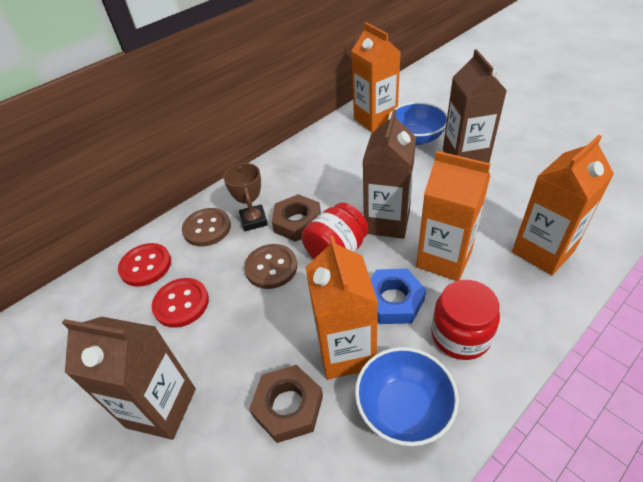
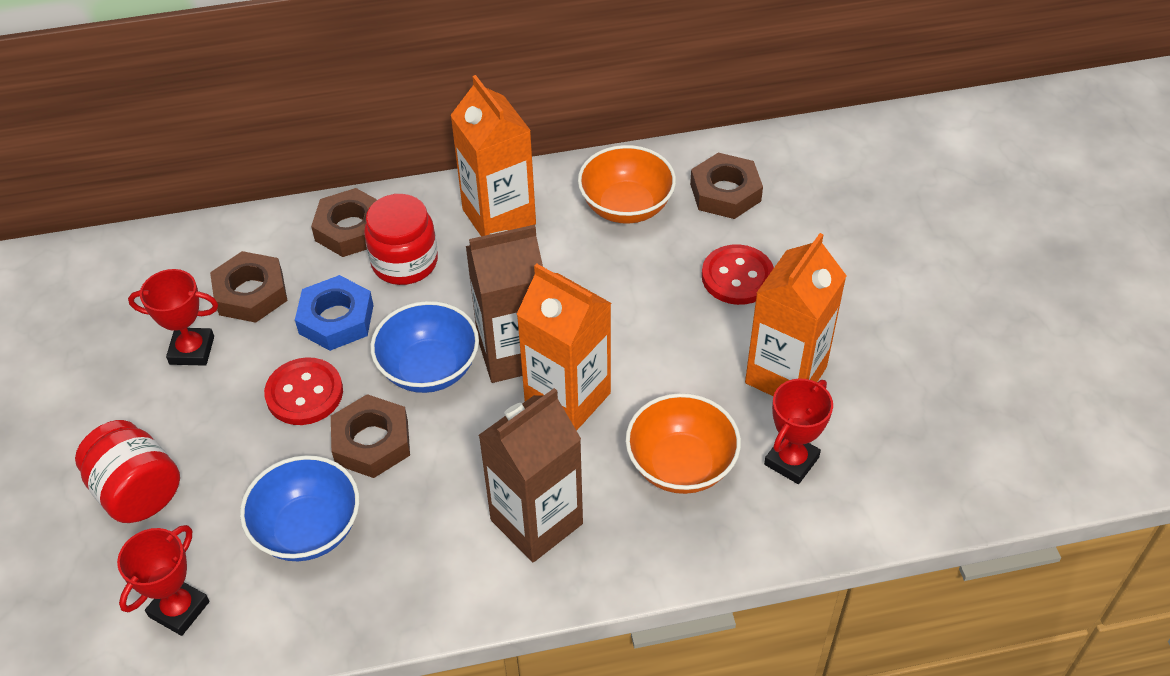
brown button: [182,208,231,246] [244,244,297,289] = 2 -> none = 0
brown carton: [62,317,196,440] [363,109,416,239] [443,49,507,163] = 3 -> [466,225,543,383] [478,388,583,562] = 2
brown nut: [249,365,323,443] [272,194,321,242] = 2 -> [210,251,288,323] [311,188,377,257] [331,394,410,478] [690,153,763,219] = 4
brown trophy: [223,163,268,231] = 1 -> none = 0
orange bowl: none = 0 -> [578,145,676,224] [626,393,741,494] = 2
orange carton: [305,236,378,379] [351,23,401,133] [416,151,491,281] [512,135,614,275] = 4 -> [450,75,536,236] [516,264,611,431] [745,233,847,396] = 3
red trophy: none = 0 -> [117,525,210,636] [128,269,218,366] [764,379,833,484] = 3

